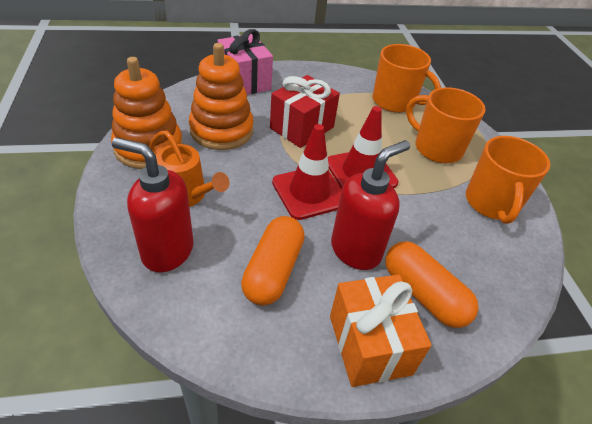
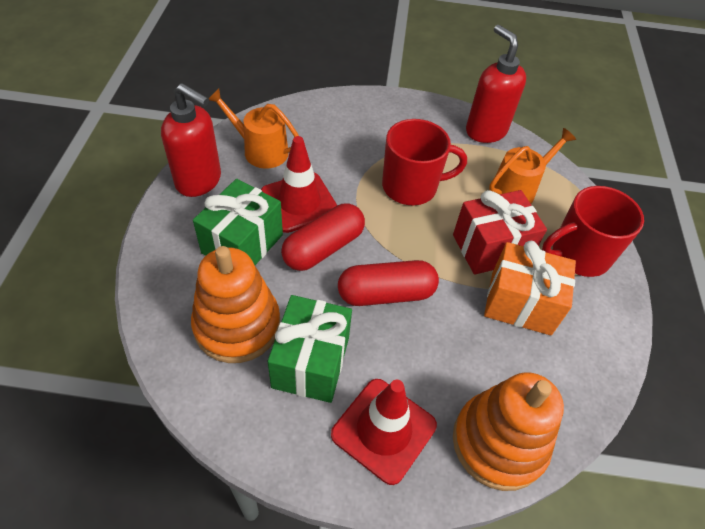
green gift: none = 0 -> [193,179,283,265] [268,295,352,403] = 2
orange capsule: [241,216,305,306] [385,241,478,328] = 2 -> none = 0
orange mug: [373,44,441,113] [406,87,486,163] [466,136,550,224] = 3 -> none = 0
orange watering can: [149,131,230,207] = 1 -> [208,89,299,169] [489,128,576,204] = 2
pink gift: [217,29,273,95] = 1 -> none = 0
red capsule: none = 0 -> [281,203,365,271] [338,260,439,306] = 2
red mug: none = 0 -> [382,119,467,205] [542,186,644,277] = 2

